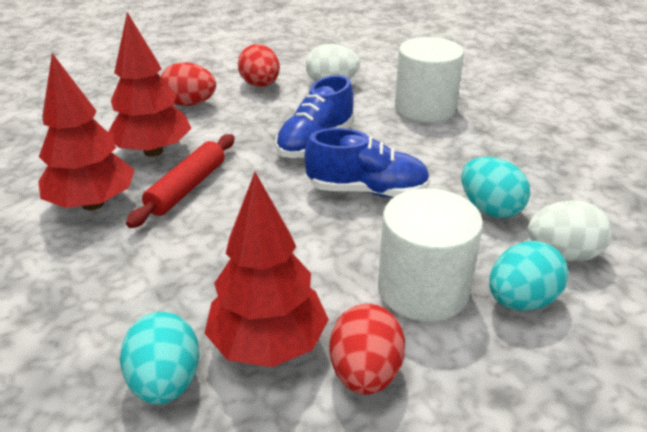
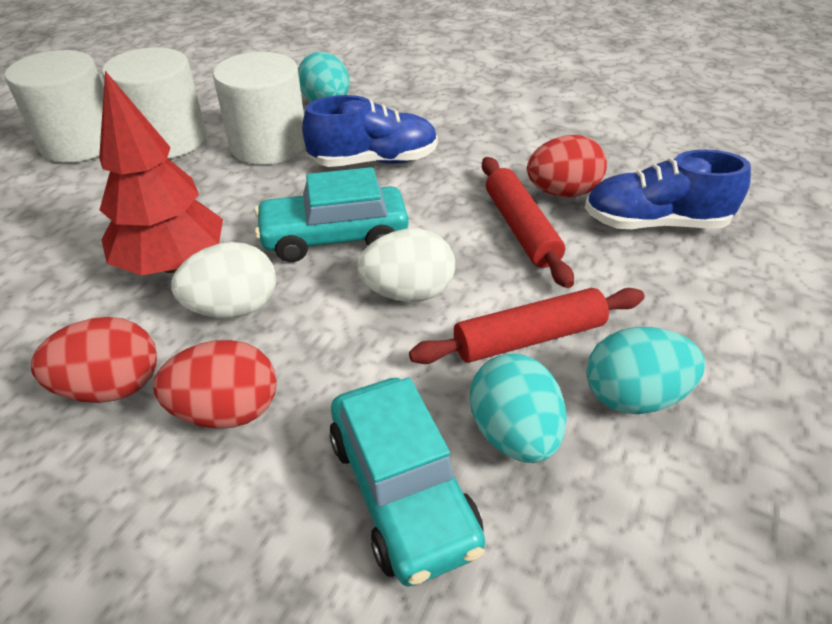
red rolling pin: [126,134,235,228] = 1 -> [409,288,645,364] [482,157,574,288] = 2
red tree: [38,53,135,210] [108,12,192,157] [204,172,329,367] = 3 -> [99,71,223,275] = 1
turquoise car: none = 0 -> [254,167,408,262] [329,378,485,586] = 2
white cylinder: [378,188,483,322] [395,37,464,122] = 2 -> [5,50,104,163] [102,47,206,158] [213,52,305,165] = 3

